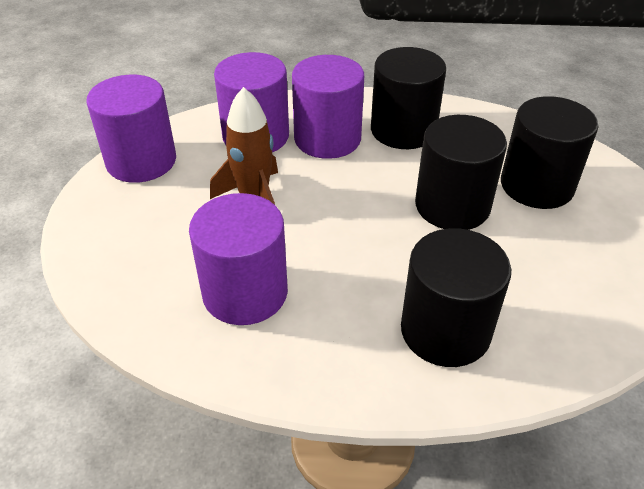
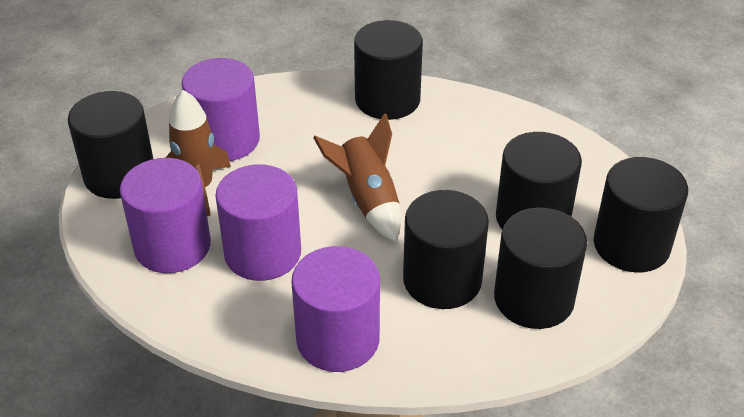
black cylinder: [371,47,446,149] [401,228,511,367] [415,115,507,230] [501,96,598,209] = 4 -> [68,91,153,199] [354,20,423,120] [403,190,489,309] [494,207,587,329] [496,132,582,229] [593,157,688,272] = 6
brown rocket: [210,87,278,205] = 1 -> [165,90,231,216] [313,113,401,242] = 2

